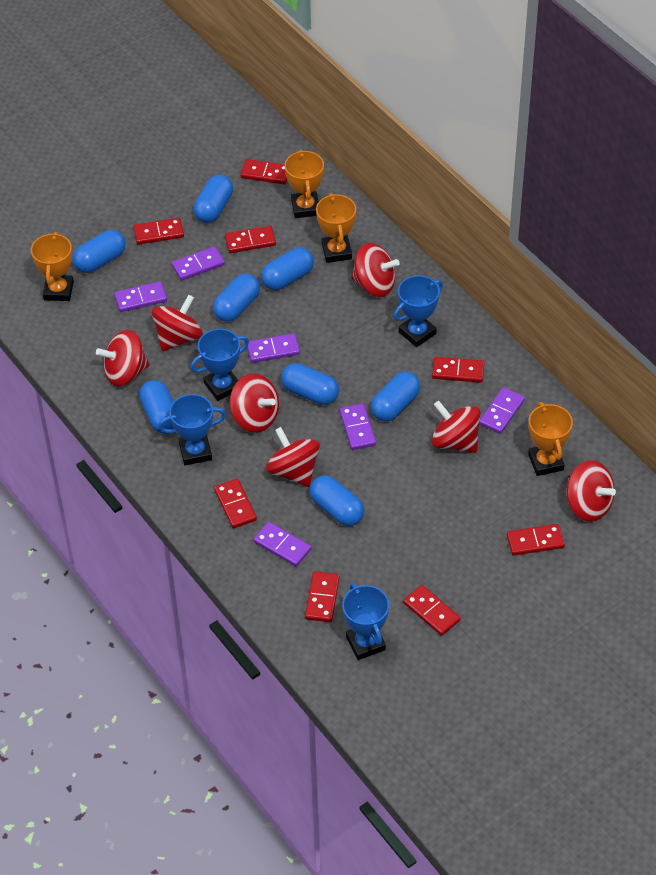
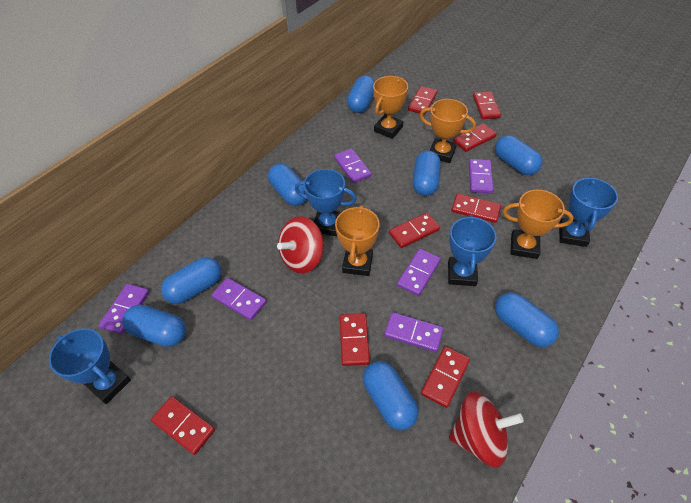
red spinning top: [96,330,150,387] [152,295,203,352] [230,374,279,433] [266,427,320,487] [351,243,400,297] [431,401,480,453] [567,460,616,522] = 7 -> [277,216,324,273] [449,391,524,468] = 2

